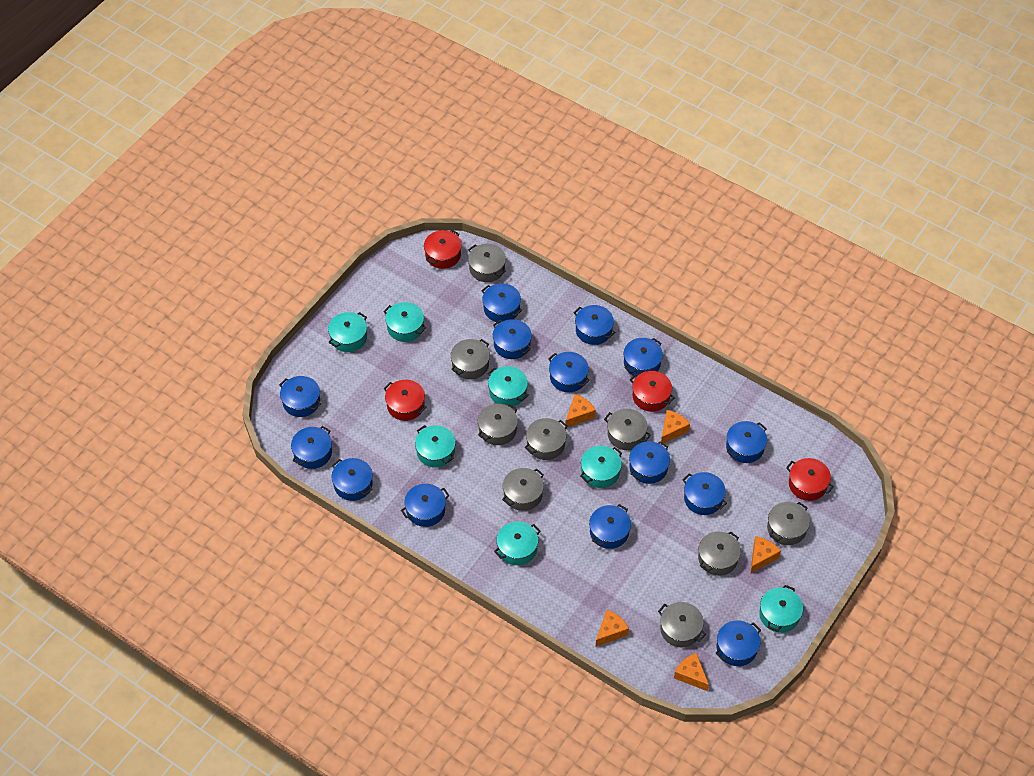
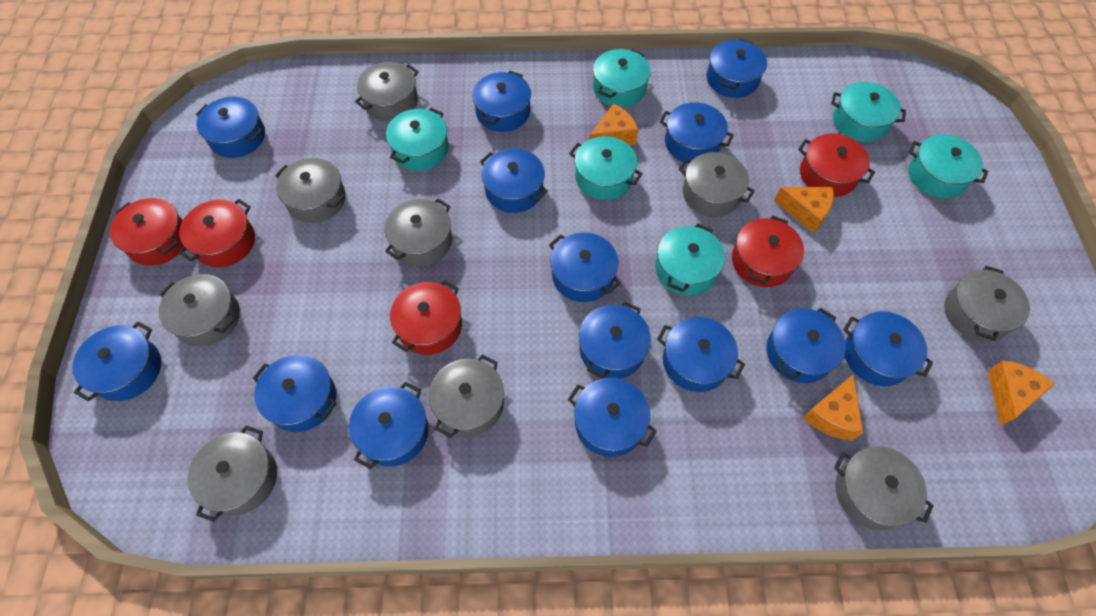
orange cheese: [565,394,596,428] [596,610,629,647] [661,410,690,445] [674,653,709,691] [751,536,781,573] = 5 -> [589,103,638,145] [774,187,834,233] [803,374,864,441] [988,360,1055,426] = 4
red pot: [384,380,427,421] [424,230,462,269] [630,371,675,412] [786,458,834,501] = 4 -> [110,198,184,266] [179,199,255,267] [390,280,462,355] [732,215,804,287] [798,133,875,197] = 5
turquoise pot: [328,312,367,352] [383,302,427,342] [415,425,456,468] [487,366,529,407] [494,521,541,565] [580,446,622,488] [759,585,803,633] = 7 -> [386,108,449,171] [569,136,643,200] [593,49,651,108] [655,223,725,295] [831,82,906,142] [909,135,988,198] = 6

